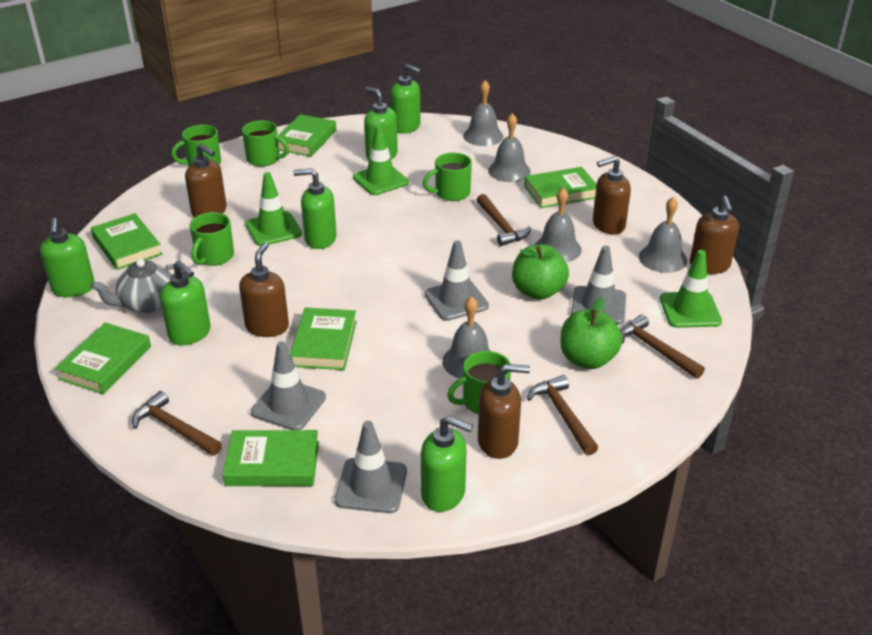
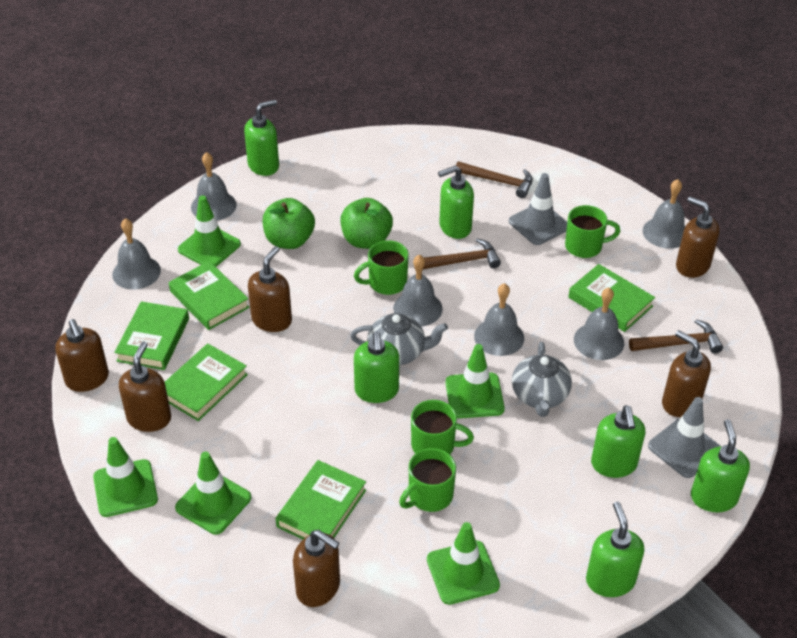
brown hammer: [132,391,222,456] [477,194,531,246] [527,375,598,456] [620,315,705,379] = 4 -> [414,238,501,269] [456,161,533,198] [629,319,723,354] = 3
brown soap dispenser: [185,144,227,218] [239,242,289,337] [478,364,530,459] [593,156,631,235] [690,196,739,274] = 5 -> [55,319,109,392] [119,341,171,432] [248,246,292,332] [293,530,340,607] [662,330,711,417] [676,197,720,278] = 6
green book: [55,323,151,394] [91,213,162,270] [222,430,319,486] [278,114,336,157] [290,308,357,370] [524,167,597,208] = 6 -> [114,301,189,370] [165,344,248,421] [169,261,249,330] [275,460,366,539] [568,264,655,332] = 5
green mug: [171,125,221,166] [190,212,234,266] [242,120,289,167] [423,153,472,201] [447,351,511,414] = 5 -> [354,240,409,295] [399,448,456,512] [411,400,474,454] [565,205,620,258] = 4
green traffic cone: [246,172,302,246] [353,125,409,195] [660,250,722,328] = 3 -> [93,437,158,517] [175,452,251,535] [178,195,241,267] [427,522,500,605] [445,344,505,418] = 5
grey bell: [442,296,490,378] [463,80,503,146] [488,113,531,182] [535,187,582,262] [639,197,687,273] = 5 -> [112,218,161,289] [191,152,237,221] [393,255,443,326] [474,283,524,356] [574,287,624,360] [643,179,686,249] = 6
grey teapot: [91,259,174,313] = 1 -> [350,313,448,365] [512,342,572,417] = 2
grey traffic cone: [251,341,326,430] [335,421,407,513] [424,240,489,321] [571,245,626,324] = 4 -> [509,173,567,245] [648,397,720,478] = 2

